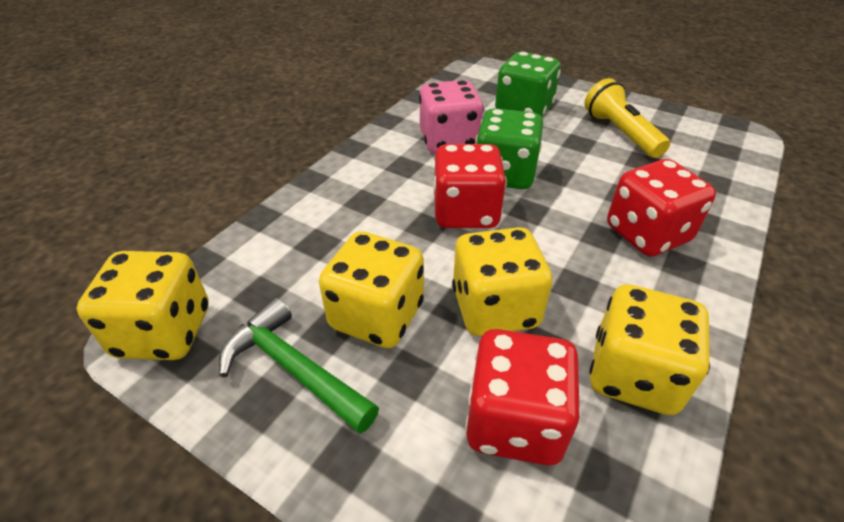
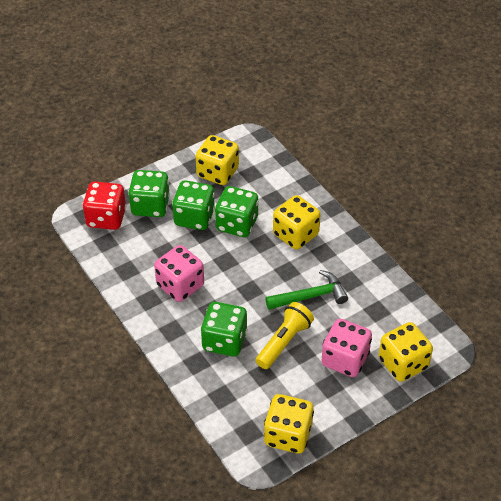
green dice: [476,108,543,189] [495,52,561,117] = 2 -> [128,170,170,217] [172,181,215,230] [201,302,248,357] [215,186,259,237] = 4
pink dice: [419,80,484,154] = 1 -> [154,245,204,302] [322,319,372,377] = 2
red dice: [433,144,507,228] [465,329,581,465] [607,159,716,257] = 3 -> [83,181,126,230] = 1

